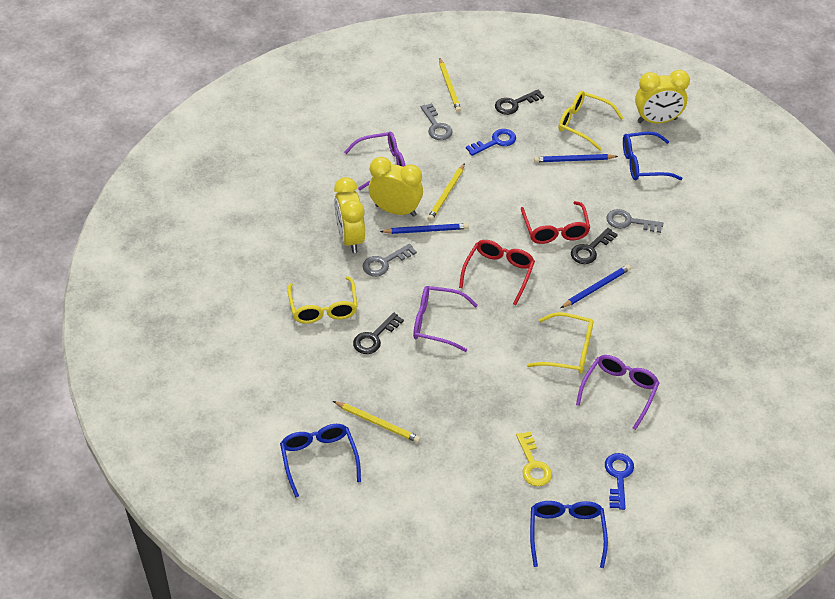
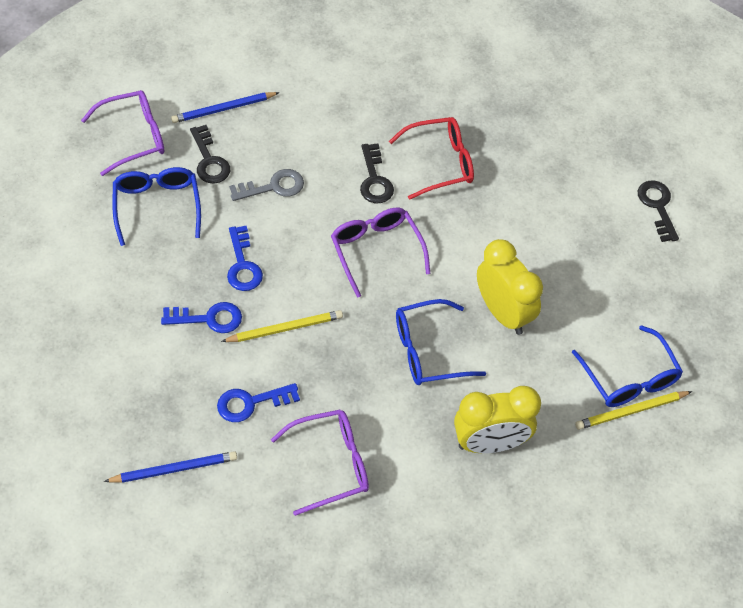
blue key: [466,129,516,156] [605,453,634,510] = 2 -> [161,302,242,333] [217,383,300,422] [227,226,263,291] = 3
blue pencil: [380,223,469,234] [534,154,618,162] [561,264,631,308] = 3 -> [104,451,237,483] [171,92,280,123] = 2
grey key: [363,244,417,276] [420,103,453,140] [606,209,663,233] = 3 -> [229,169,304,201] = 1
red glasses: [459,240,535,305] [521,201,590,244] = 2 -> [389,117,474,200] = 1
yellow clock: [334,177,365,253] [369,157,423,217] [635,70,690,123] = 3 -> [454,386,541,453] [477,239,543,335] = 2
yellow glasses: [287,276,357,324] [527,312,594,374] [558,91,623,151] = 3 -> none = 0
yellow key: [516,431,552,486] = 1 -> none = 0
yellow pencil: [333,401,420,443] [427,163,465,221] [439,58,461,112] = 3 -> [221,310,343,342] [575,391,692,430] = 2

